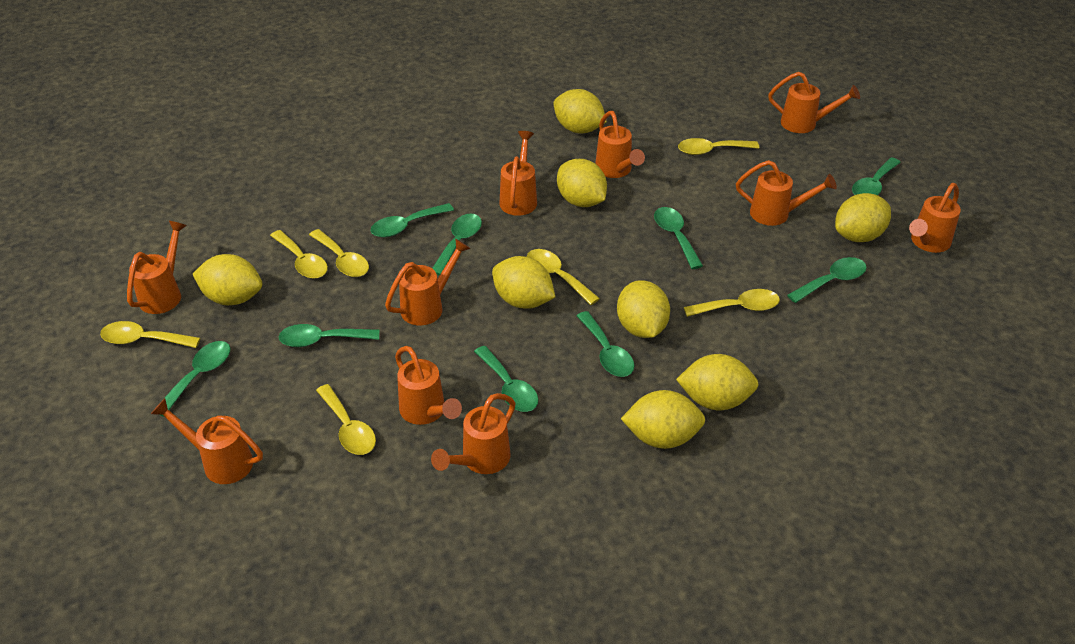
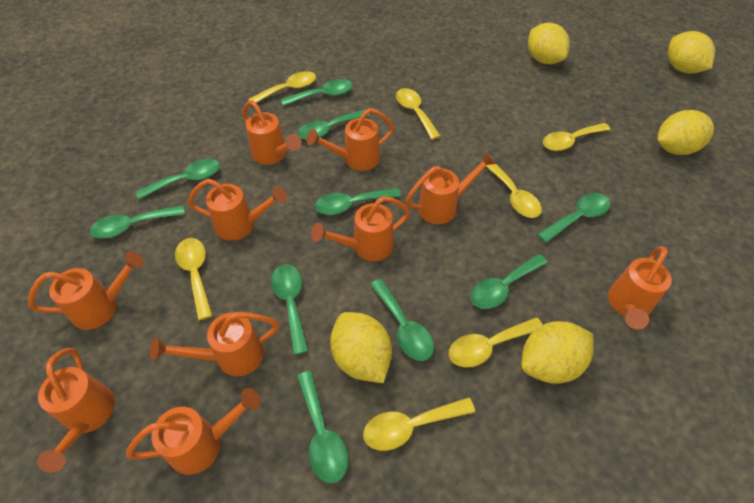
green spoon: [160,341,230,417] [278,324,379,347] [370,203,454,237] [432,213,482,275] [474,346,538,412] [577,311,634,377] [654,207,703,269] [787,257,867,303] [852,157,901,195] = 9 -> [90,205,185,238] [136,159,220,200] [271,264,308,355] [281,79,353,106] [297,109,370,140] [297,371,348,484] [315,188,401,215] [370,279,434,361] [470,254,548,309] [537,193,611,243] = 10
yellow lemon: [193,254,262,305] [492,256,555,309] [553,89,607,133] [557,159,607,207] [617,280,670,338] [621,390,705,449] [676,354,759,410] [835,193,891,242] = 8 -> [330,312,392,383] [521,321,594,384] [528,23,570,64] [657,110,714,155] [668,31,715,74] = 5

